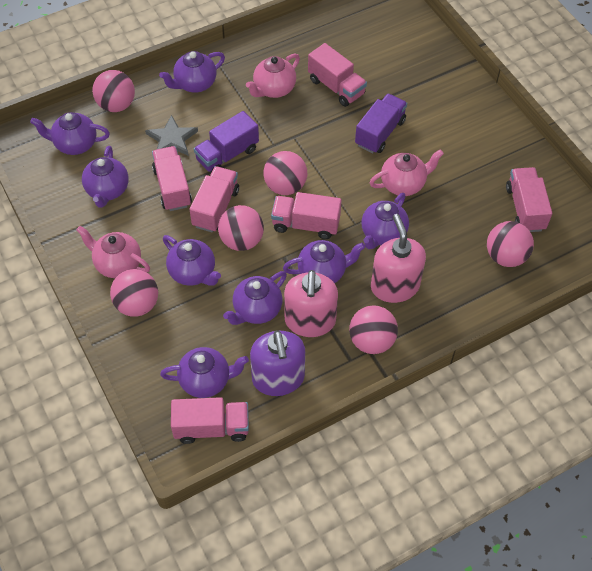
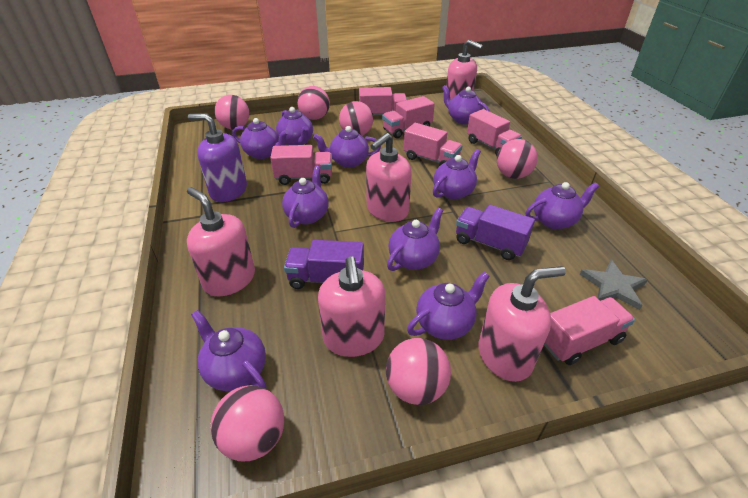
pink soap dispenser: [284,270,338,337] [371,214,426,303] = 2 -> [187,187,255,296] [318,256,385,357] [366,133,411,222] [445,40,483,106] [478,266,566,382] = 5
pink teapot: [76,226,150,278] [246,54,300,98] [369,149,444,196] = 3 -> none = 0
purple teapot: [30,112,110,155] [82,146,129,208] [159,51,225,93] [160,347,249,398] [163,235,221,286] [223,271,287,325] [283,240,365,283] [361,193,409,249] = 8 -> [191,310,266,391] [232,118,289,159] [276,107,313,145] [282,166,329,228] [313,126,381,168] [387,208,443,271] [407,272,490,340] [433,149,481,200] [442,85,490,124] [526,182,599,229] = 10

